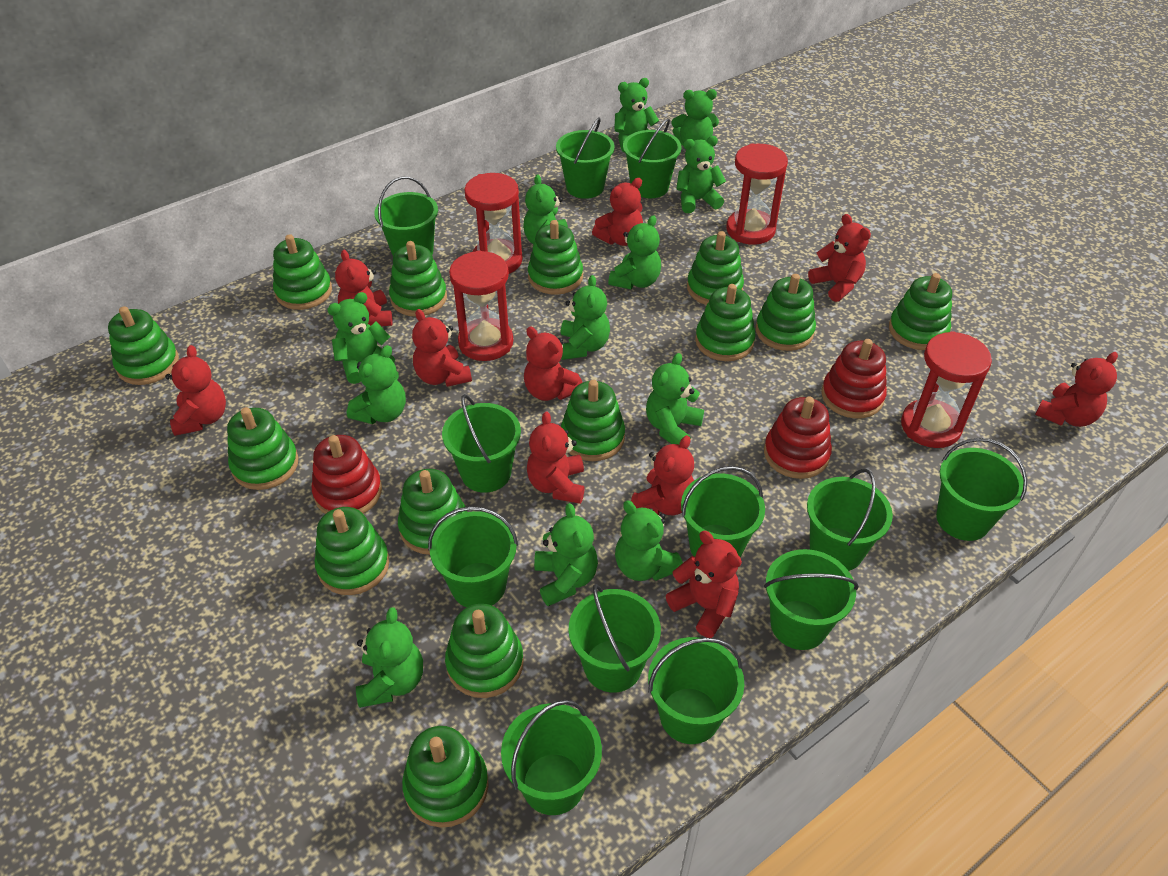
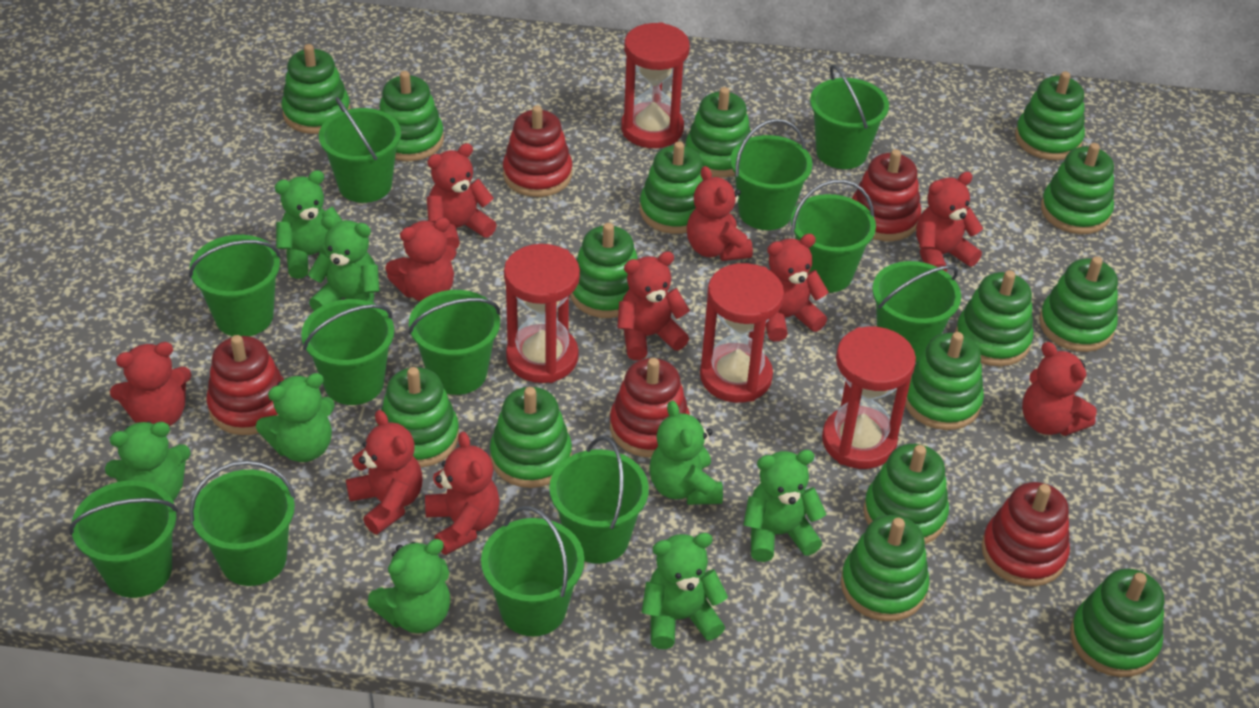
green stacking toy: [108,306,179,385] [227,407,299,490] [273,234,332,310] [315,507,389,595] [389,241,447,317] [398,469,467,555] [402,726,489,828] [445,604,524,698] [528,220,583,295] [561,380,625,461] [687,231,744,305] [695,284,756,361] [756,274,816,351] [889,273,952,350] = 14 -> [282,44,350,134] [377,367,459,467] [379,71,444,161] [490,387,572,488] [570,223,638,318] [640,141,703,234] [685,87,751,177] [841,515,929,621] [863,444,949,544] [905,332,984,430] [955,270,1034,366] [1015,71,1085,160] [1039,256,1118,352] [1041,143,1114,234] [1070,569,1164,677] = 15
green teddy bear: [327,292,395,384] [347,345,406,424] [356,607,423,708] [523,175,568,244] [534,503,598,606] [560,275,610,360] [608,215,661,289] [614,78,659,153] [615,500,683,581] [646,353,704,444] [672,89,719,146] [676,136,726,213] = 12 -> [105,421,191,501] [256,373,335,462] [275,170,343,279] [308,215,380,311] [367,539,450,633] [642,533,728,649] [649,401,723,505] [743,450,826,562] = 8
red stacking toy: [312,435,382,514] [764,397,832,479] [821,339,887,419] = 3 -> [206,335,284,435] [503,105,572,197] [610,358,690,457] [852,149,921,241] [981,482,1070,587] = 5

